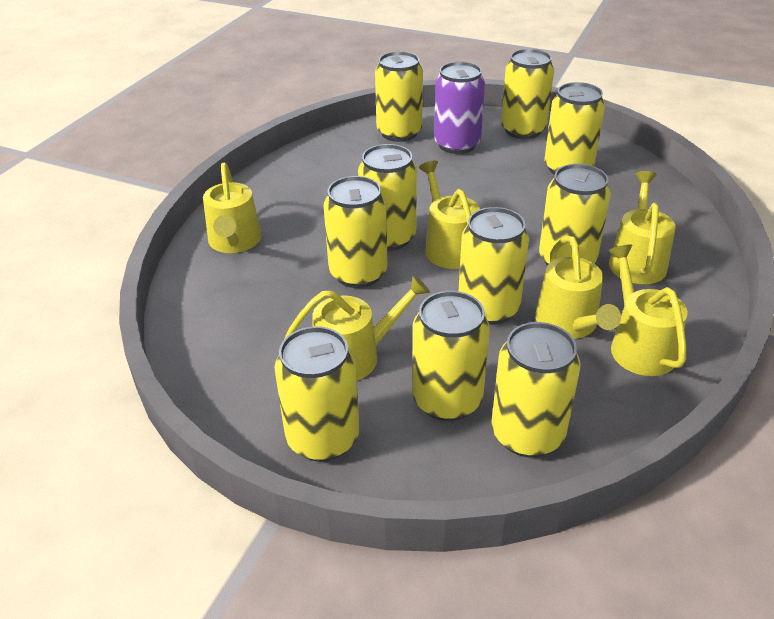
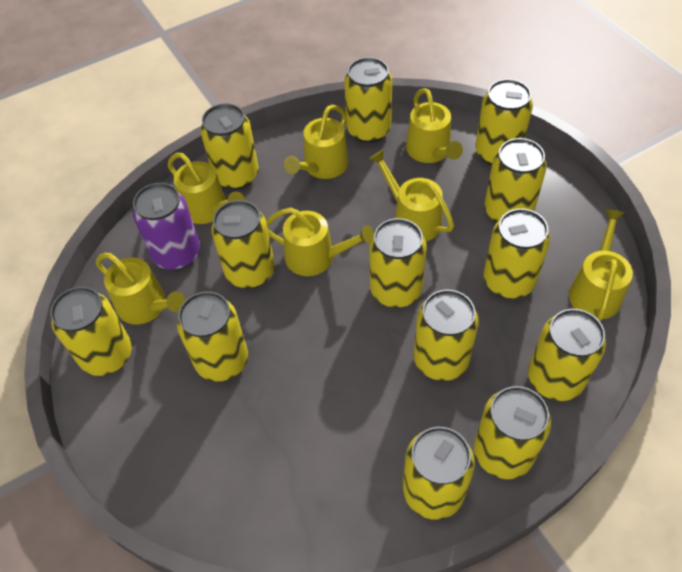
yellow can: [275,326,359,462] [324,176,387,288] [358,144,417,251] [375,51,423,142] [412,291,490,421] [459,207,529,325] [491,322,581,457] [501,49,554,139] [539,164,611,265] [544,82,605,175] = 10 -> [50,287,132,376] [177,291,248,382] [200,103,259,190] [211,200,275,288] [344,57,392,143] [369,218,427,308] [403,427,475,520] [414,289,479,381] [474,386,551,479] [475,79,533,165] [484,138,547,223] [484,208,550,299] [528,309,606,401] = 13
yellow watering can: [203,163,262,253] [285,275,430,381] [419,161,480,269] [535,236,621,339] [608,244,688,376] [609,171,676,284] = 6 -> [96,253,185,324] [167,153,245,224] [266,208,374,276] [284,105,349,179] [369,149,454,241] [406,88,463,163] [569,209,633,321] = 7

